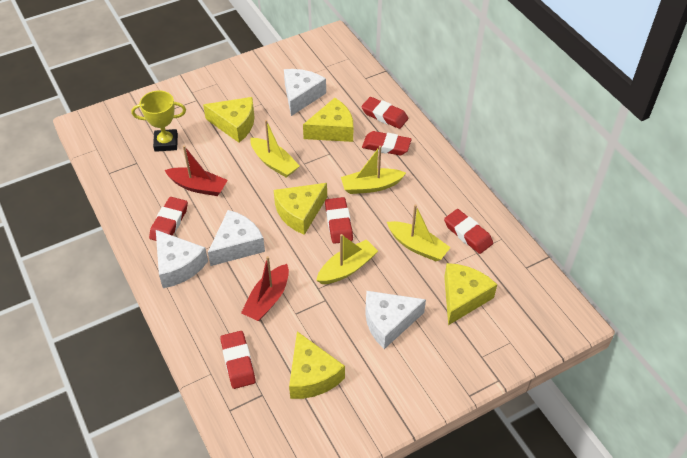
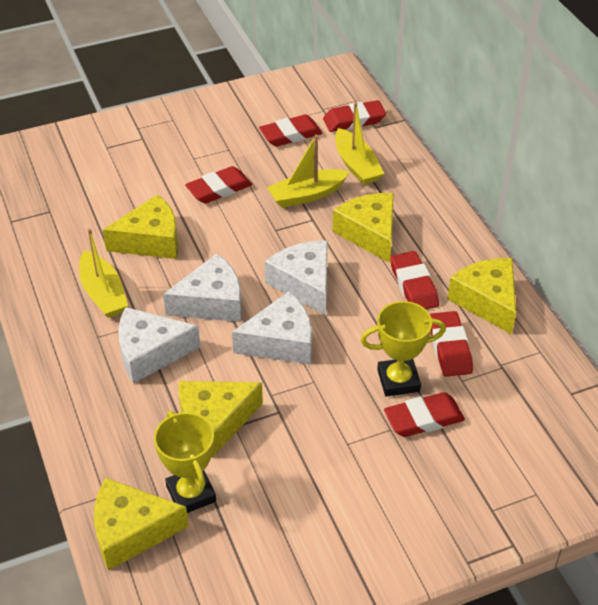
red boat: [165,145,228,196] [241,256,289,321] = 2 -> none = 0
yellow boat: [250,120,300,177] [316,234,378,284] [341,146,406,194] [387,204,451,261] = 4 -> [79,229,128,318] [267,135,350,208] [335,102,384,185] = 3
yellow trophy: [131,91,186,152] = 1 -> [154,411,216,513] [360,301,446,397] = 2

